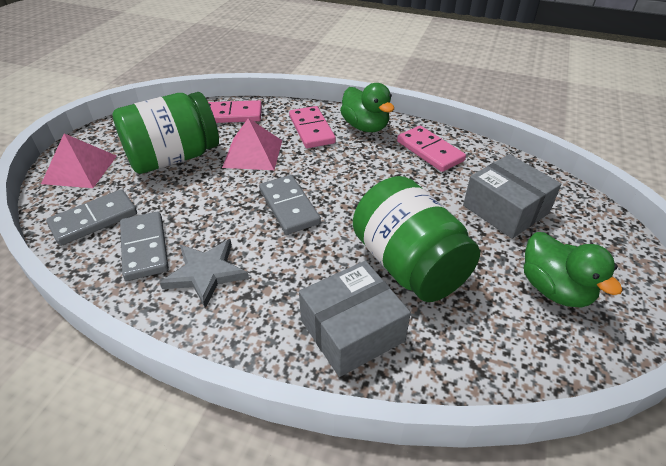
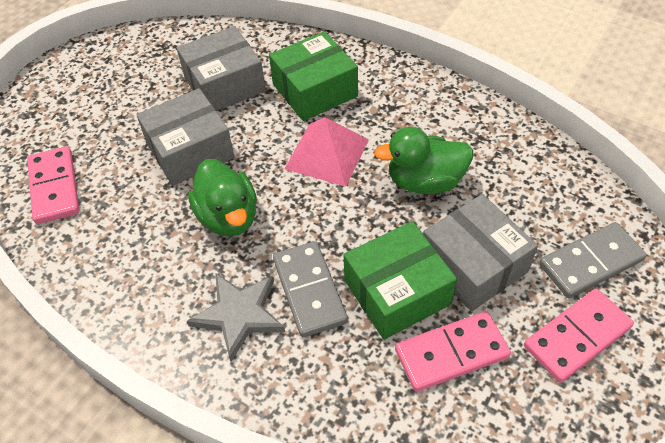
green box: none = 0 -> [269,31,358,121] [344,221,457,340] = 2
green jar: [112,92,219,174] [353,176,480,302] = 2 -> none = 0
grey box: [299,261,411,377] [463,154,562,239] = 2 -> [137,88,234,186] [177,26,266,111] [423,194,538,311] = 3
grey domino: [46,189,137,246] [120,211,169,281] [259,175,321,234] = 3 -> [273,241,348,337] [539,222,647,298] = 2
pink pyramid: [41,133,117,188] [222,118,282,170] = 2 -> [284,117,369,187] = 1

